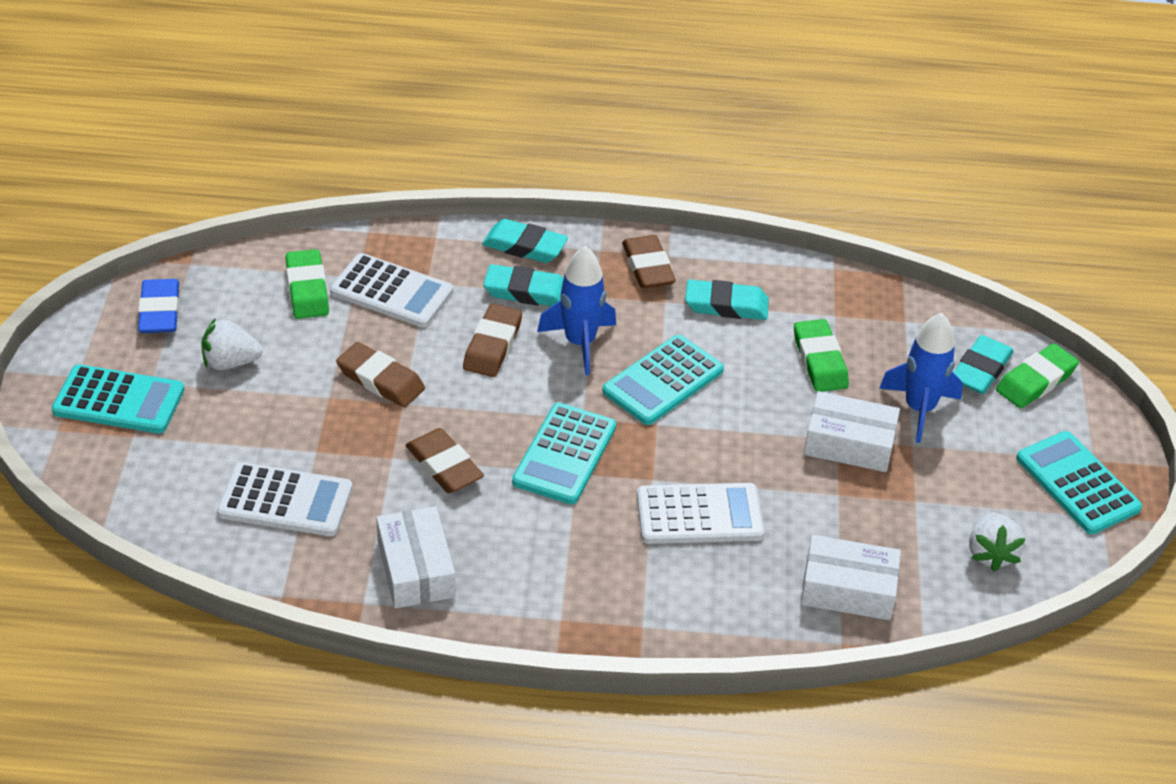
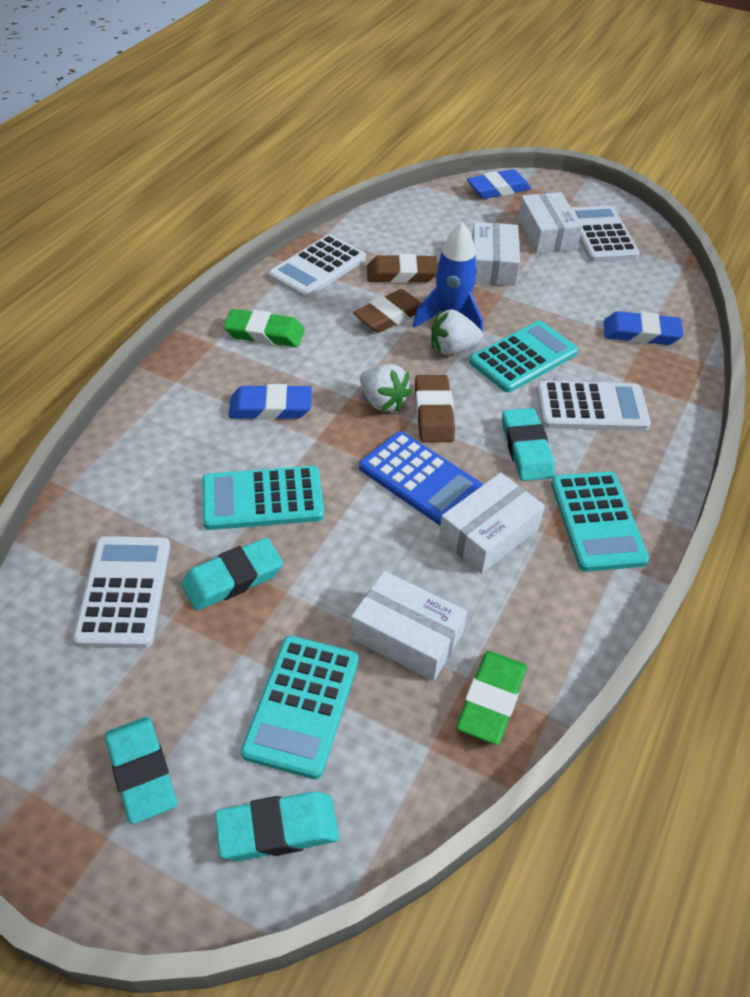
blue calculator: none = 0 -> [359,431,484,525] = 1
blue eraser: [138,279,179,333] = 1 -> [229,384,312,420] [467,169,531,199] [604,311,683,345] = 3
blue rocket: [537,246,616,375] [879,313,963,443] = 2 -> [413,222,483,333] = 1
brown eraser: [336,342,425,408] [406,428,484,493] [463,304,522,377] [622,235,676,288] = 4 -> [353,289,421,333] [367,254,438,283] [415,375,455,442] = 3
green eraser: [285,249,329,319] [794,319,849,392] [996,343,1079,408] = 3 -> [223,309,305,347] [456,651,527,745] = 2
white box: [376,506,455,608] [801,535,901,620] [804,391,900,472] = 3 -> [351,571,467,681] [439,473,545,574] [472,222,520,286] [518,192,582,253] = 4
white calculator: [217,462,353,536] [330,253,453,327] [637,483,764,544] = 3 -> [73,536,170,648] [268,234,366,298] [537,381,651,431] [571,205,640,262] = 4

